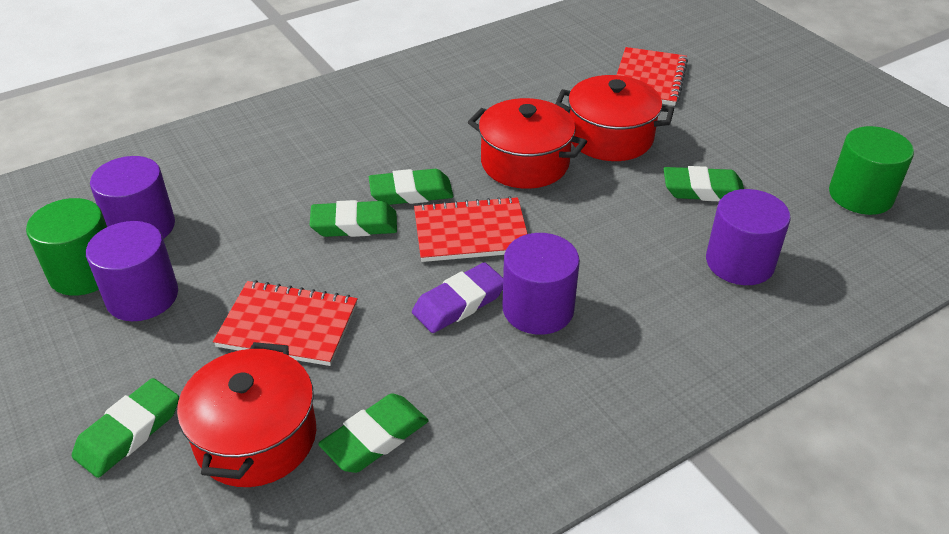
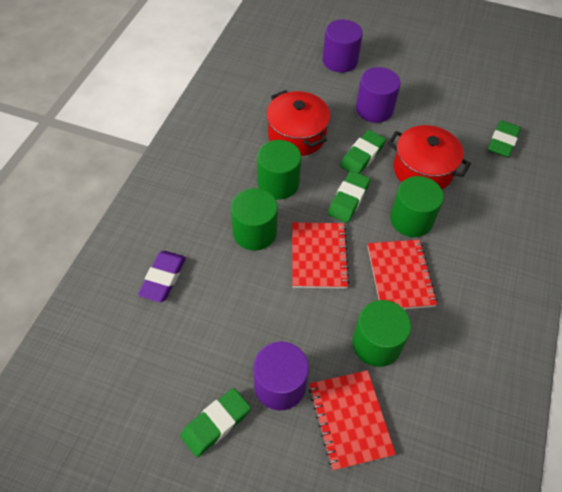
green cylinder: [26,198,107,296] [829,126,914,215] = 2 -> [231,188,278,251] [257,140,301,199] [352,300,411,367] [390,176,444,237] = 4
green eraser: [72,378,179,478] [310,200,397,237] [318,394,429,473] [369,169,453,205] [664,166,744,201] = 5 -> [180,388,251,457] [328,171,370,223] [340,130,386,174] [488,120,521,158] = 4
purple cylinder: [86,221,178,321] [90,156,175,239] [503,233,580,335] [706,189,791,285] = 4 -> [253,341,309,410] [323,20,363,73] [356,67,401,123] = 3
red pot: [177,342,316,487] [468,98,587,189] [555,75,674,161] = 3 -> [266,90,330,156] [388,125,471,189] = 2

